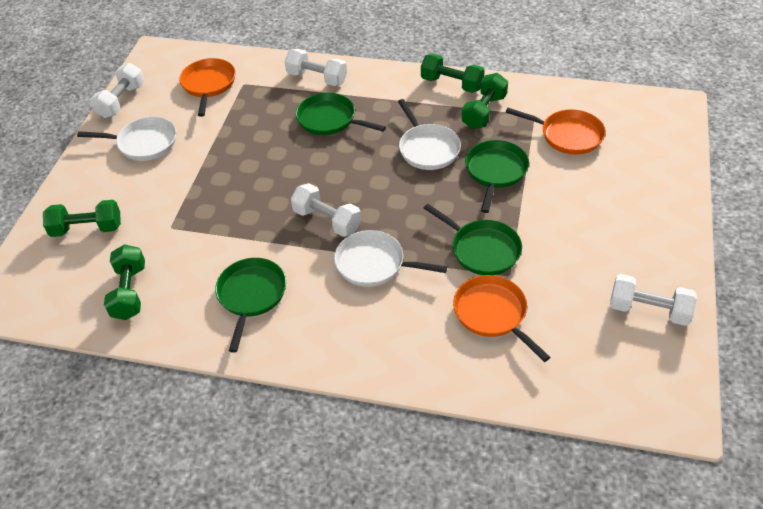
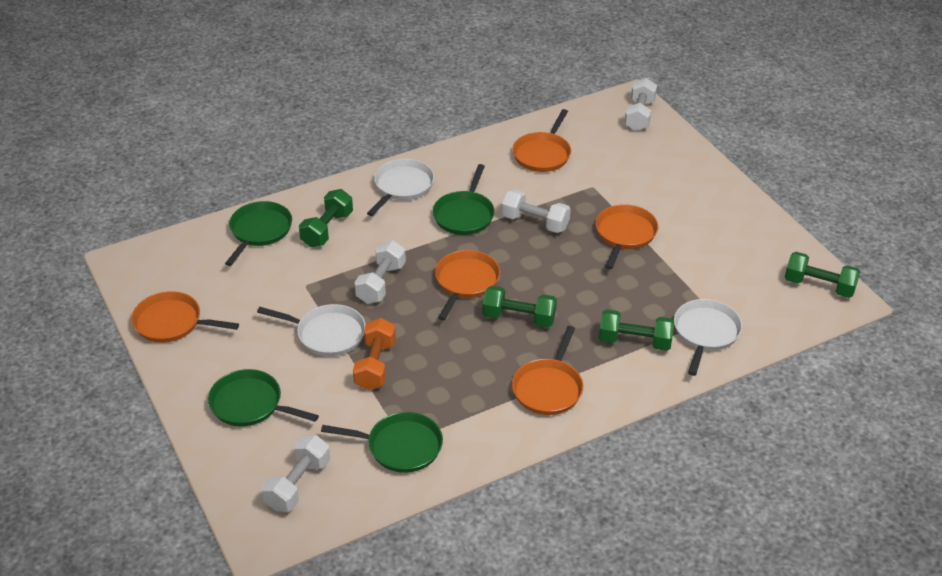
orange dumbbell: none = 0 -> [353,318,396,390] = 1
orange pan: [179,58,235,117] [453,275,550,362] [506,108,605,155] = 3 -> [131,291,239,343] [435,250,500,320] [512,326,583,415] [513,109,571,172] [596,204,658,269] = 5

